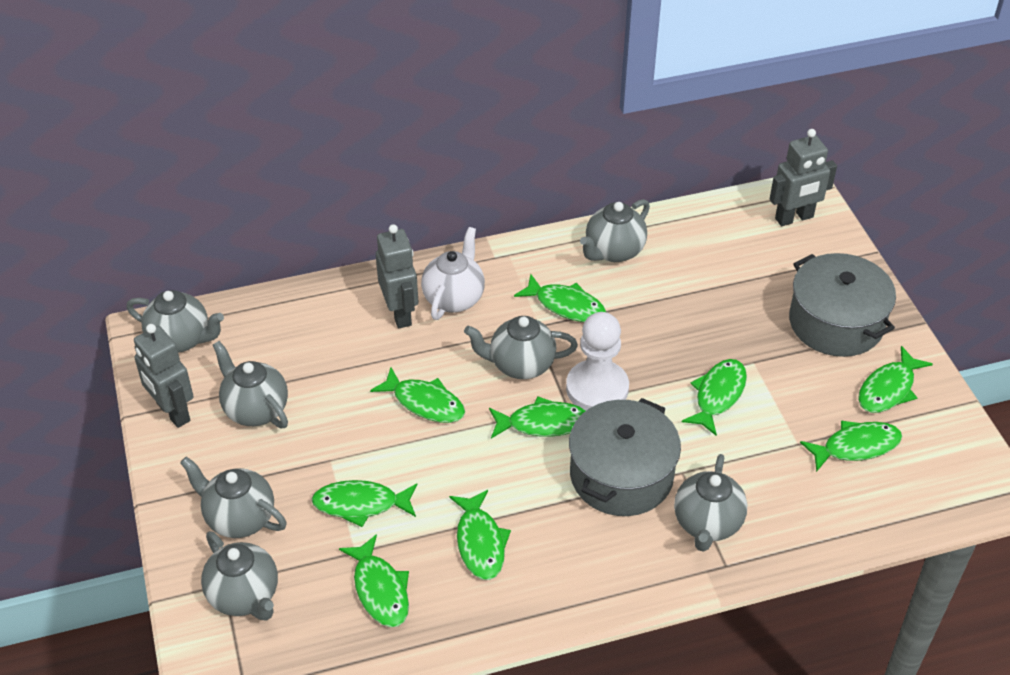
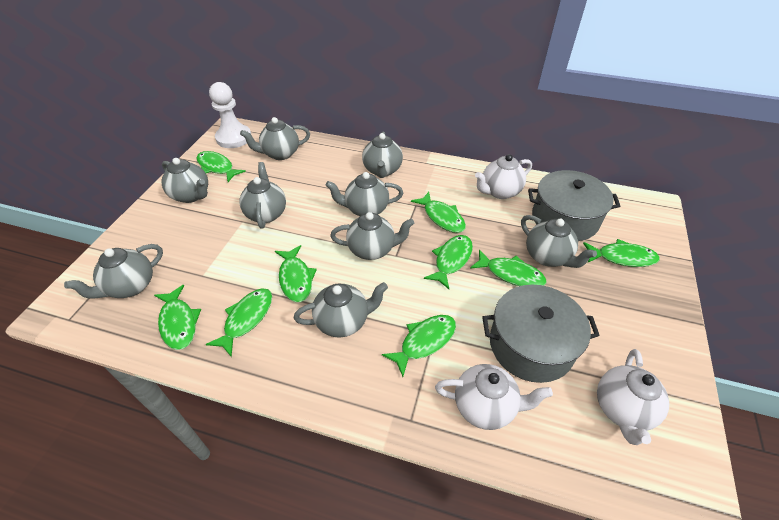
grey robot: [134,324,194,428] [376,224,418,328] [770,129,837,226] = 3 -> none = 0
grey teapot: [126,290,224,353] [180,457,286,538] [201,531,278,621] [213,341,288,428] [464,316,578,379] [580,199,650,262] [674,454,747,552] = 7 -> [64,244,163,299] [161,158,208,203] [239,162,286,229] [240,117,310,160] [294,282,388,338] [325,172,403,216] [330,212,414,260] [362,132,403,178] [521,215,597,268] = 9
white teapot: [421,227,485,320] = 1 -> [435,364,553,430] [475,154,532,199] [597,349,669,445] = 3

